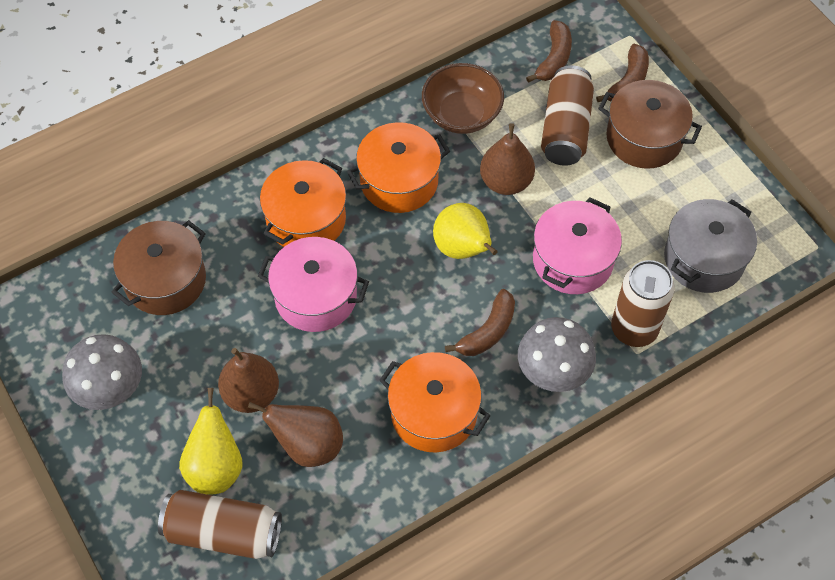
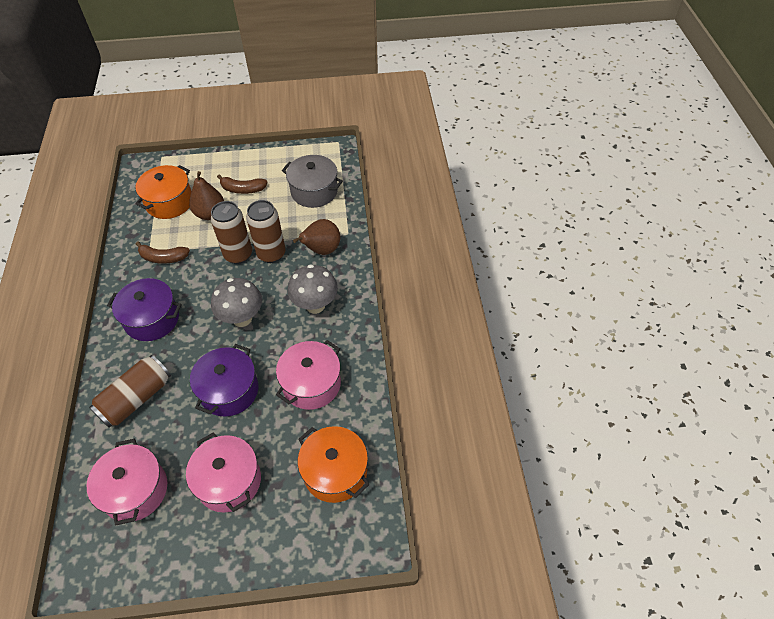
brown banana: [445,289,515,356] [526,20,572,83] [596,44,649,102] = 3 -> [136,242,190,264] [217,174,268,194] = 2
brown bowl: [422,63,504,134] = 1 -> none = 0
brown pear: [218,348,279,413] [248,402,343,467] [480,123,535,195] = 3 -> [189,171,224,220] [293,219,340,255] = 2
brown pot: [111,220,206,315] [598,80,702,169] = 2 -> none = 0
orange pot: [260,158,346,247] [347,122,450,213] [379,352,490,452] = 3 -> [135,165,191,219] [298,426,370,503] = 2
pink pot: [258,237,369,332] [533,197,622,294] = 2 -> [87,439,167,525] [186,432,261,513] [276,340,341,410] = 3
purple pot: none = 0 -> [107,278,182,341] [190,344,258,417] = 2
yellow pear: [179,388,243,495] [433,203,498,259] = 2 -> none = 0

